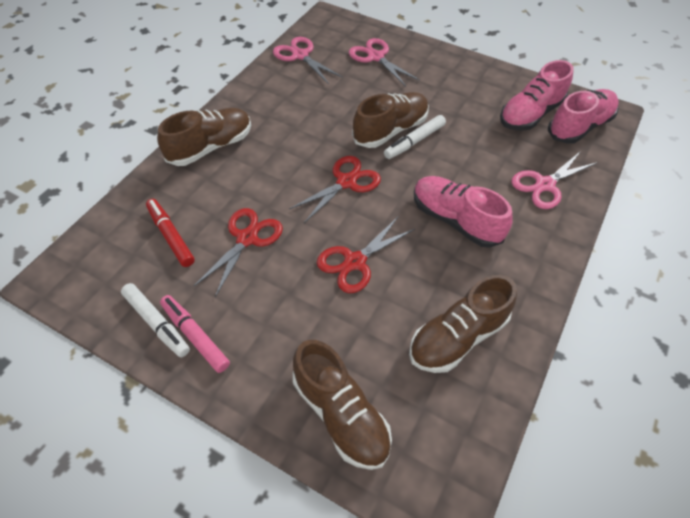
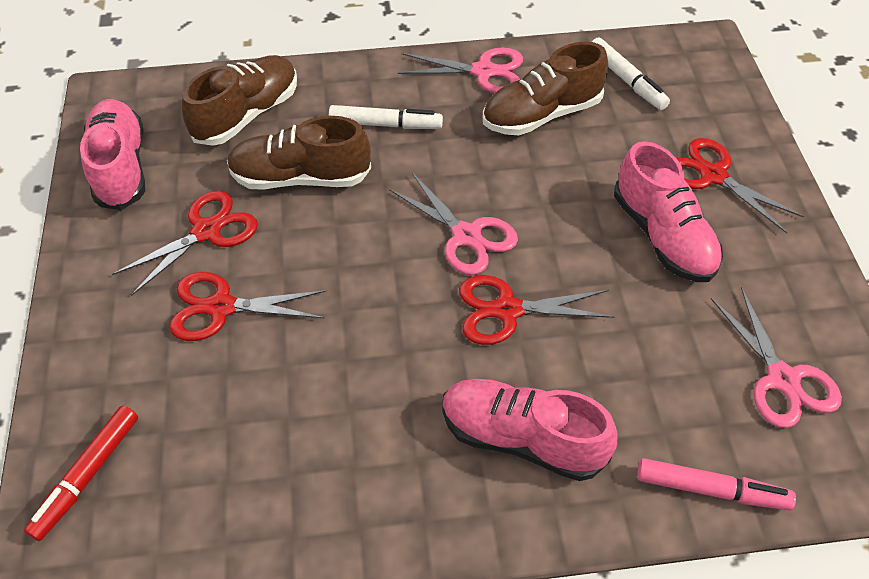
brown shoe: [157,108,251,166] [293,340,392,470] [352,92,429,148] [409,275,517,373] = 4 -> [182,55,297,146] [227,116,371,190] [483,42,608,135] = 3
red scissors: [194,208,283,297] [289,156,381,223] [317,216,415,293] = 3 -> [112,191,258,296] [169,272,327,341] [459,275,615,345] [677,138,804,234] = 4

